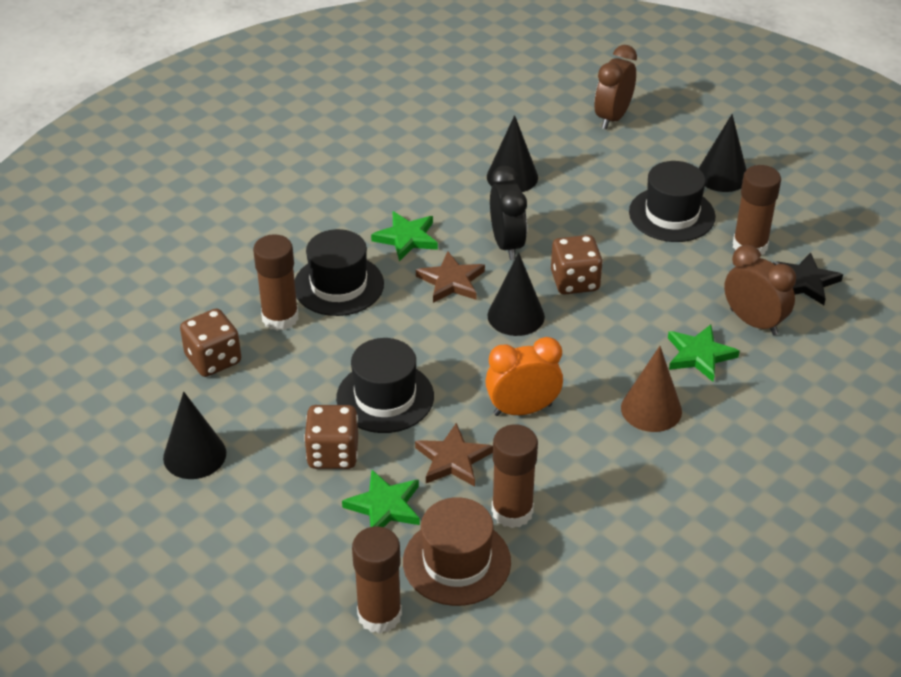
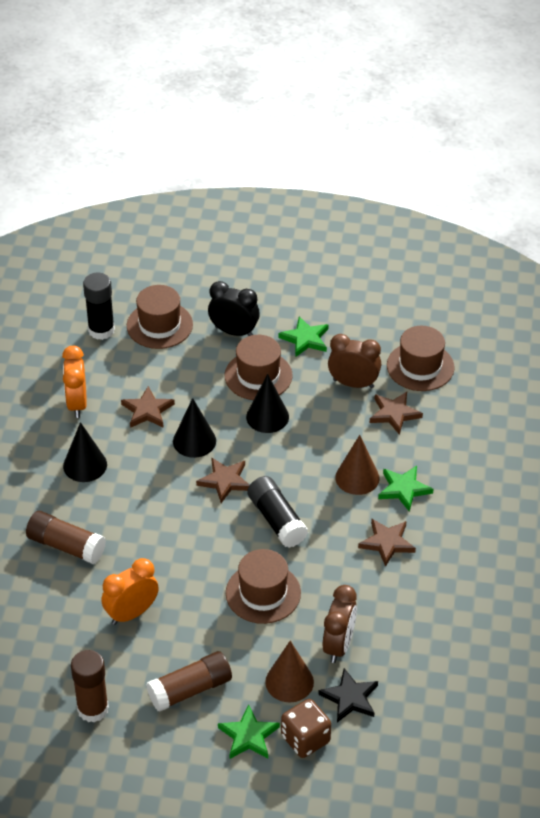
black cone: [163,392,226,479] [487,115,538,192] [488,253,545,336] [699,114,746,192] = 4 -> [63,422,107,482] [173,398,216,458] [246,374,289,433] = 3
black glue stick: none = 0 -> [83,273,115,340] [247,476,308,548] = 2
black hat: [294,229,384,316] [336,338,434,433] [629,161,715,242] = 3 -> none = 0
brown cone: [621,346,682,432] = 1 -> [265,641,314,702] [335,435,380,495] = 2
brown dice: [180,309,241,377] [304,405,358,469] [551,235,603,294] = 3 -> [281,699,331,758] = 1
brown glue stick: [253,234,299,331] [352,526,402,634] [492,424,538,528] [733,165,781,255] = 4 -> [26,511,106,564] [71,650,109,723] [146,651,232,712] = 3
brown hat: [403,497,511,606] = 1 -> [127,285,193,349] [225,335,293,400] [226,549,301,624] [387,326,455,391] = 4
brown star: [415,423,493,487] [416,251,485,303] = 2 -> [121,386,175,428] [196,457,250,503] [358,519,416,567] [370,392,423,435] = 4
orange clock: [485,337,563,416] = 1 -> [62,346,87,418] [101,558,159,625] = 2

